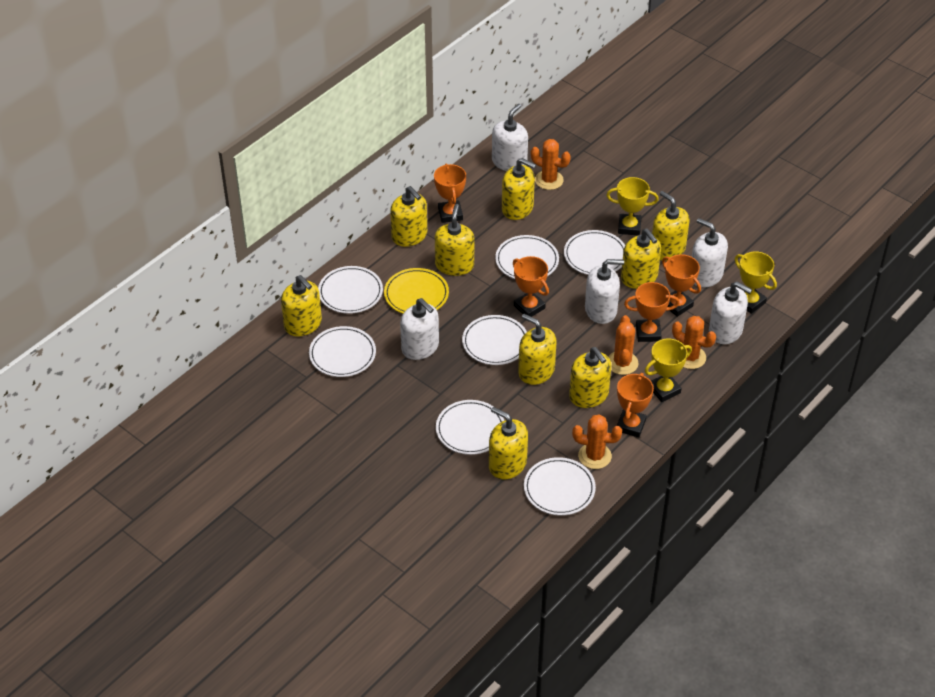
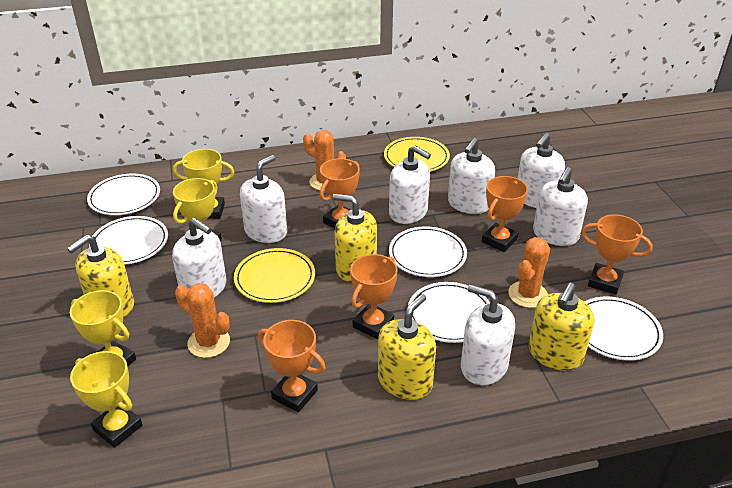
orange cactus: [531,139,571,190] [572,415,622,469] [608,315,638,375] [672,316,716,369] = 4 -> [175,283,230,358] [303,130,346,191] [508,237,550,308] = 3
white plate: [309,326,376,377] [318,266,383,314] [436,400,504,455] [462,315,527,365] [495,235,559,279] [524,457,596,516] [564,230,625,275] = 7 -> [87,174,160,215] [89,216,168,265] [389,226,467,277] [408,282,490,343] [584,297,663,361] = 5
white soap dispenser: [400,298,439,360] [492,104,528,171] [585,259,624,324] [692,218,728,288] [709,282,752,344] = 5 -> [172,218,227,298] [240,155,287,243] [389,145,431,224] [448,138,495,214] [461,284,515,385] [518,133,565,208] [533,167,588,246] = 7
yellow plate: [384,268,449,314] = 1 -> [234,248,315,303] [384,137,450,172] = 2
yellow soap dispenser: [281,275,322,337] [390,186,427,247] [435,204,474,276] [489,407,528,479] [502,158,536,220] [518,314,556,385] [569,347,611,408] [621,228,661,289] [652,191,690,261] = 9 -> [67,235,134,317] [332,194,377,282] [378,294,436,400] [529,283,594,371] = 4
yellow trophy: [606,177,659,235] [645,338,692,402] [735,251,777,314] = 3 -> [70,290,136,366] [70,351,143,448] [173,149,234,219] [173,178,222,241] = 4

